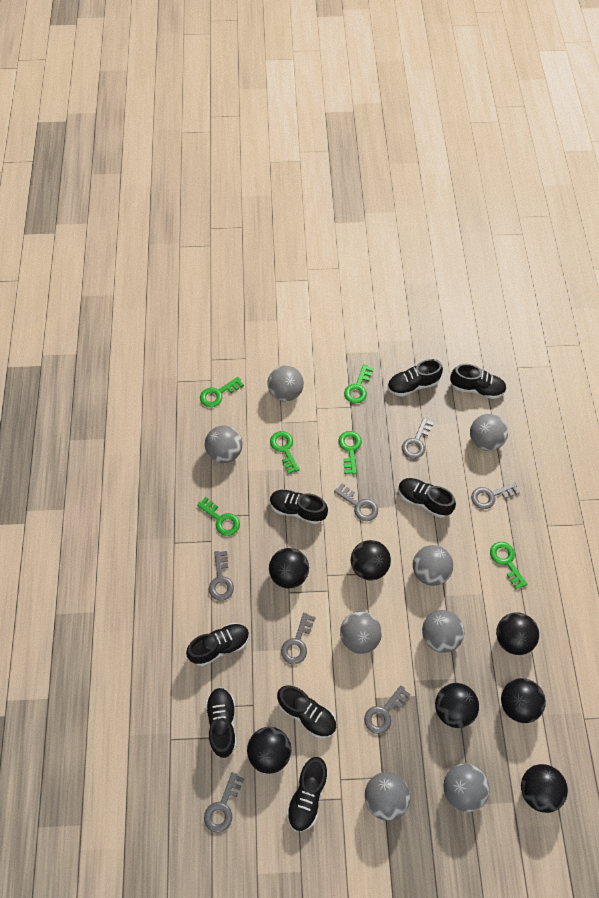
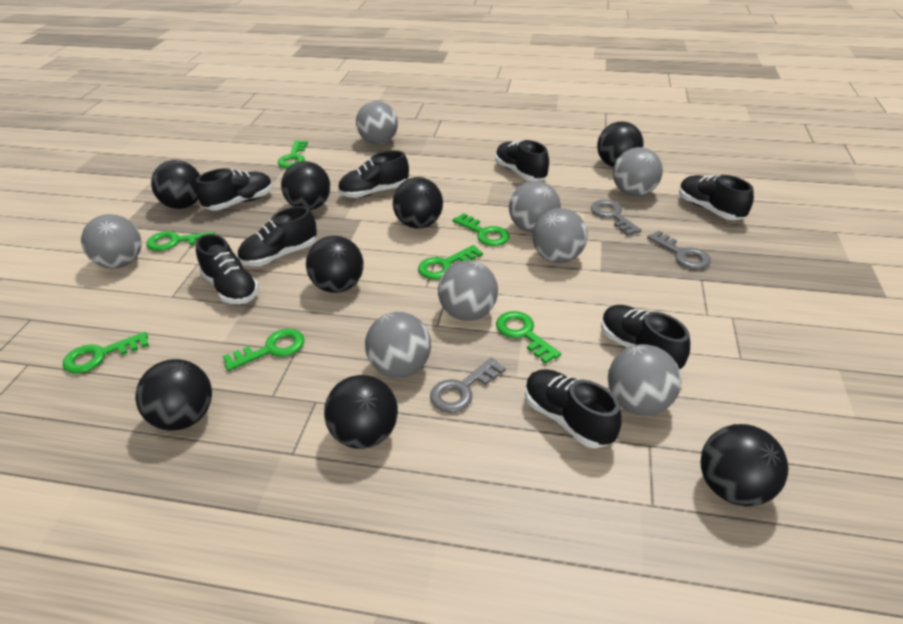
black ball: [247,727,291,774] [269,548,309,589] [351,540,391,580] [435,683,479,728] [496,612,539,655] [501,678,546,723] [521,764,568,813] = 7 -> [135,359,212,431] [151,160,200,209] [281,161,330,210] [306,236,363,293] [324,375,398,449] [393,177,443,228] [597,122,643,167] [700,424,788,506] = 8
green key: [197,497,240,536] [200,377,244,407] [270,431,300,474] [338,431,362,474] [344,364,374,403] [490,542,527,590] = 6 -> [63,332,149,374] [146,231,215,251] [222,329,304,371] [278,140,308,168] [418,245,483,279] [453,213,510,246] [496,311,561,364] = 7
grey key: [204,772,244,833] [209,551,234,601] [281,612,316,664] [334,483,378,521] [364,685,411,734] [402,418,434,459] [471,482,520,509] = 7 -> [430,358,505,413] [591,200,642,236] [647,230,711,269] = 3

